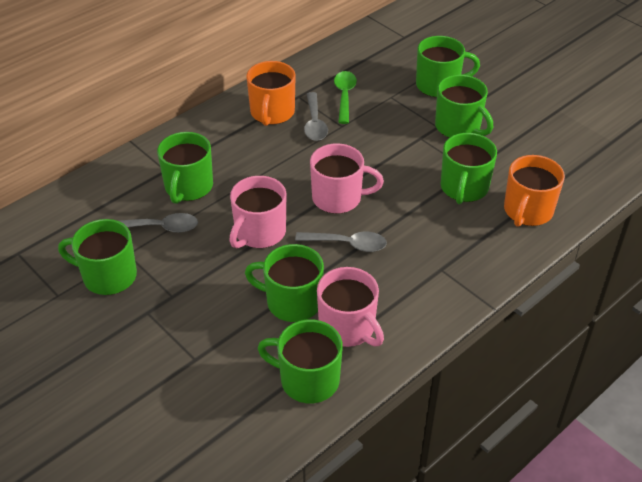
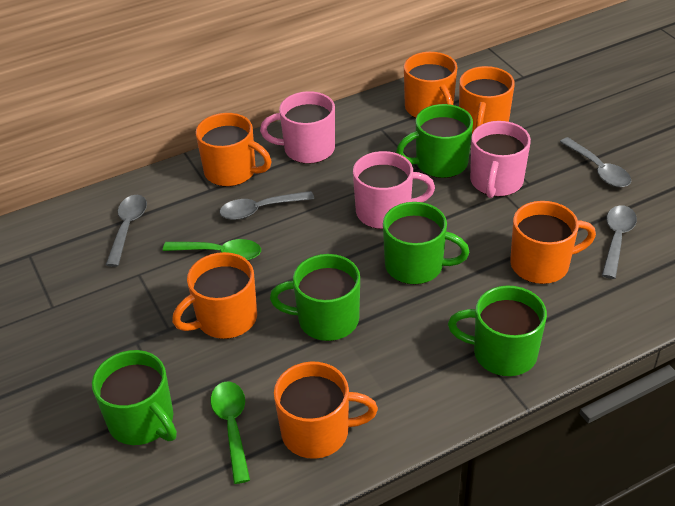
green mug: [58,219,137,295] [157,132,213,204] [245,244,324,322] [258,319,343,403] [416,36,480,97] [435,75,493,138] [441,133,497,204] = 7 -> [92,350,177,445] [270,254,360,341] [383,202,469,284] [396,104,473,178] [448,286,547,376] = 5
green spoon: [334,71,357,124] = 1 -> [163,239,261,260] [211,382,250,484] = 2
grey spoon: [119,213,198,233] [295,231,387,252] [304,92,328,141] = 3 -> [106,195,147,267] [220,191,314,220] [560,137,631,187] [602,205,637,279] = 4
orange mug: [246,61,296,126] [504,155,565,227] = 2 -> [172,252,257,339] [196,113,272,187] [274,361,378,459] [404,52,457,118] [459,66,515,133] [510,201,596,284] = 6

